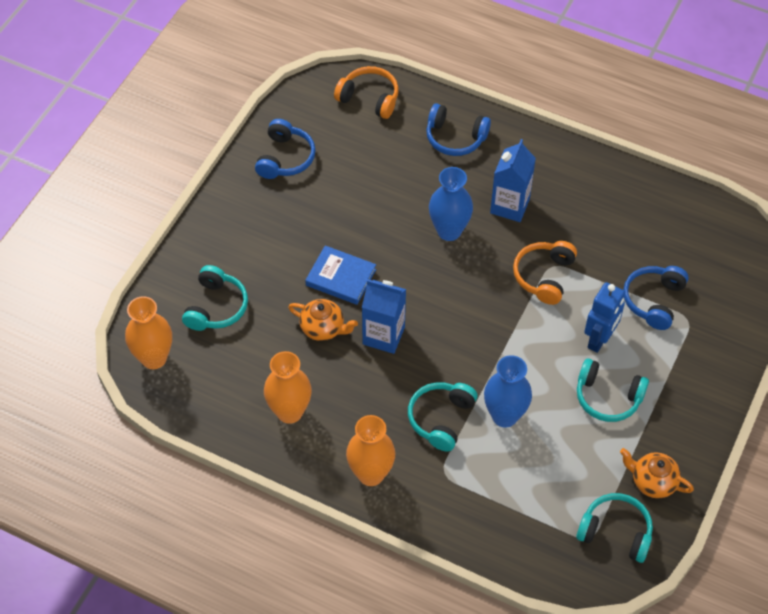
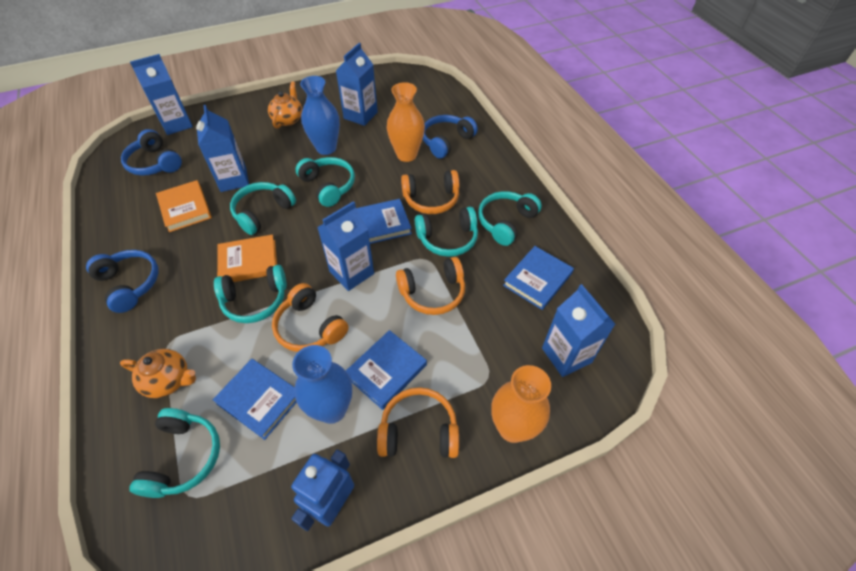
blue book: [305,246,376,305] = 1 -> [213,359,297,440] [346,330,427,410] [356,199,412,244] [503,246,574,310] = 4
blue carton: [362,279,406,354] [490,139,536,222] = 2 -> [130,54,193,135] [196,105,249,192] [317,201,374,291] [336,43,378,126] [542,284,616,377] = 5
orange book: none = 0 -> [156,180,212,232] [217,234,277,282] = 2
orange headphones: [334,66,399,119] [513,241,577,305] = 2 -> [272,283,349,352] [377,387,459,458] [396,257,465,315] [401,170,459,214] = 4
orange vase: [125,296,172,369] [264,351,312,424] [346,415,396,486] = 3 -> [387,82,425,162] [491,365,551,443] = 2
turquoise headphones: [182,265,248,331] [408,382,478,452] [576,493,653,563] [577,358,649,422] = 4 -> [129,408,220,498] [214,265,287,323] [230,182,296,235] [295,157,355,207] [415,207,478,257] [478,191,542,246] = 6

